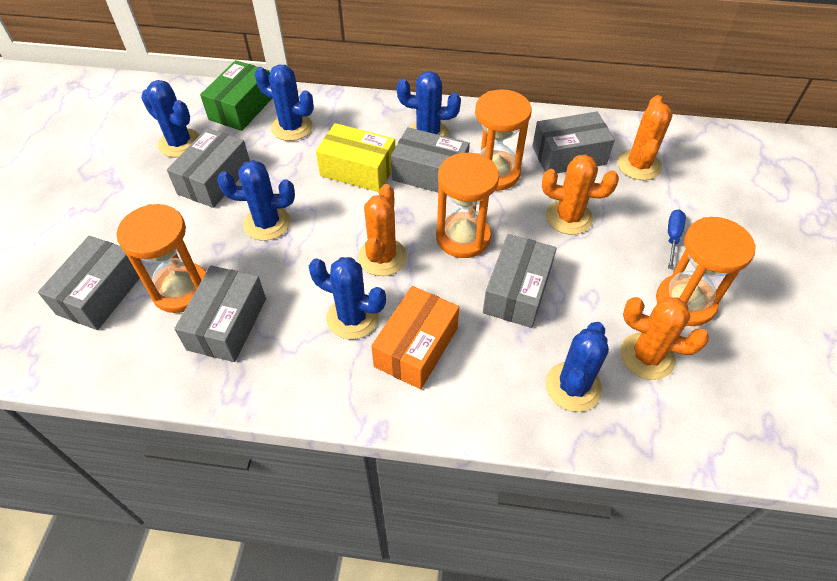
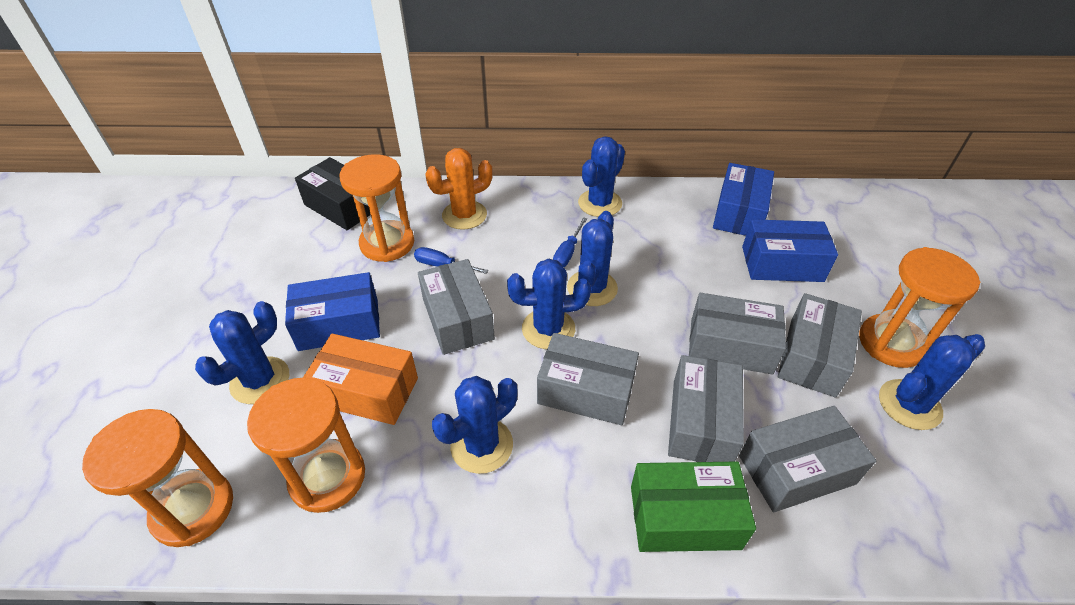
black box: none = 0 -> [295,157,371,230] = 1
blue box: none = 0 -> [285,272,380,351] [713,163,774,236] [742,219,838,282] = 3
blue screwdriver: [668,209,686,269] = 1 -> [414,247,488,274] [553,217,587,267] = 2
orange cactus: [358,184,407,276] [542,155,619,235] [617,95,672,180] [620,297,709,380] = 4 -> [425,148,493,230] = 1
yellow box: [316,123,395,192] = 1 -> none = 0

